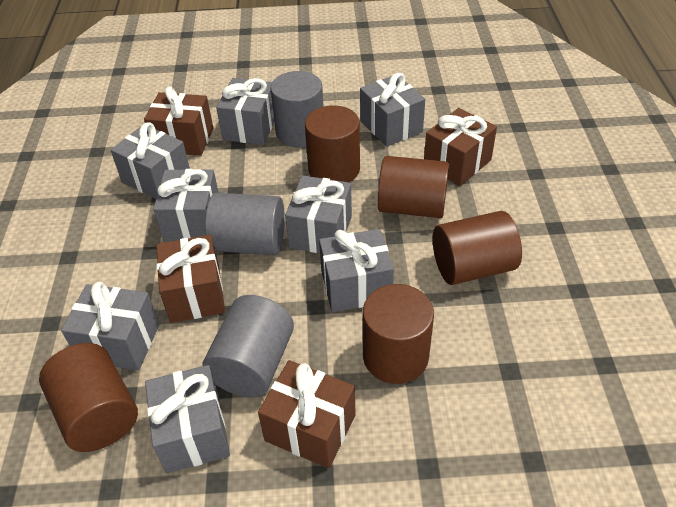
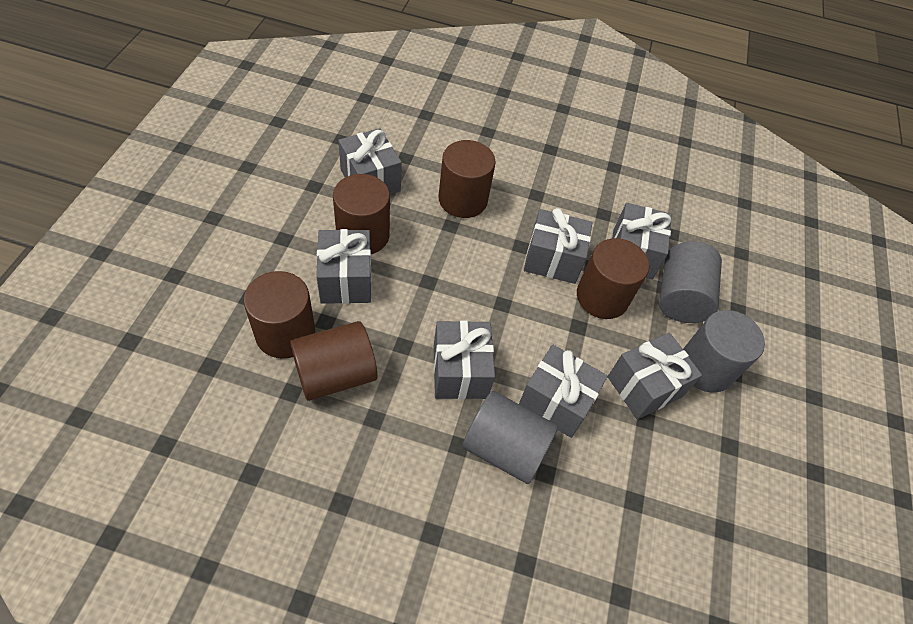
brown gift: [144,87,213,156] [156,235,225,323] [258,360,356,468] [424,108,497,186] = 4 -> none = 0
grey gift: [61,282,159,370] [111,123,190,199] [145,365,230,473] [153,169,219,242] [216,78,274,145] [285,176,352,253] [319,229,394,312] [360,73,425,147] = 8 -> [316,229,371,304] [338,128,402,195] [433,321,495,399] [519,345,608,438] [524,208,592,284] [608,333,702,419] [612,203,672,279] = 7

